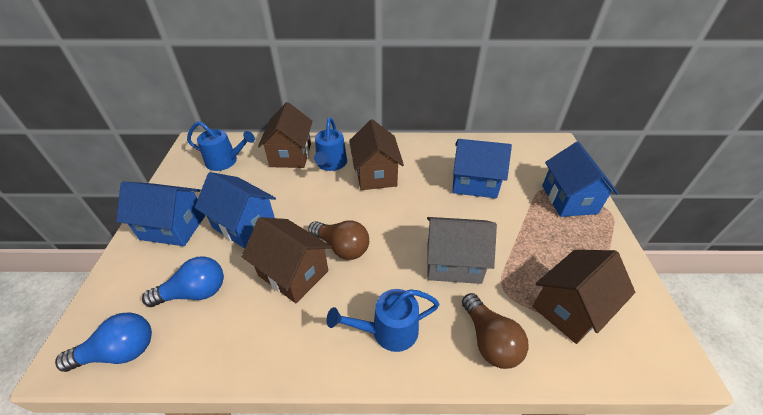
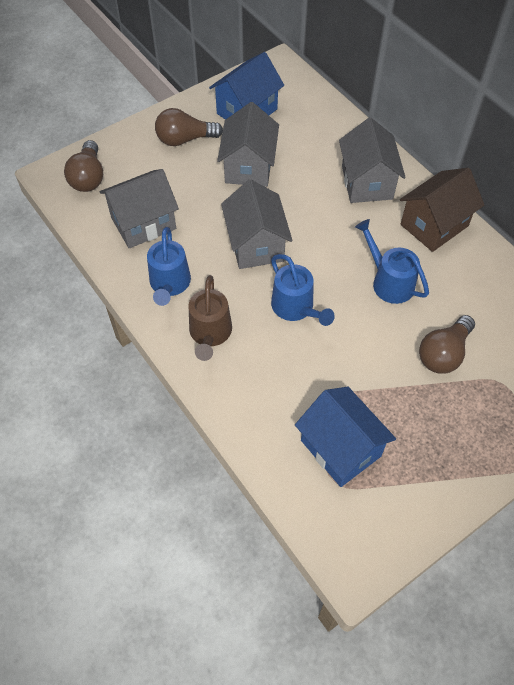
blue house: [116,181,205,246] [195,172,276,249] [452,139,512,198] [542,142,619,217] = 4 -> [209,52,284,120] [295,387,396,487] = 2
blue light bulb: [55,312,152,372] [142,256,224,307] = 2 -> none = 0
brown house: [242,217,332,303] [258,102,312,168] [349,119,404,190] [532,250,635,344] = 4 -> [400,168,484,252] = 1
brown light bulb: [308,220,369,260] [462,293,529,369] = 2 -> [64,140,103,192] [155,108,223,146] [419,315,475,374] = 3
brown watering can: none = 0 -> [189,275,232,361] = 1
grey house: [427,217,497,284] = 1 -> [100,169,179,248] [217,102,279,187] [221,180,293,269] [339,118,406,203] = 4

